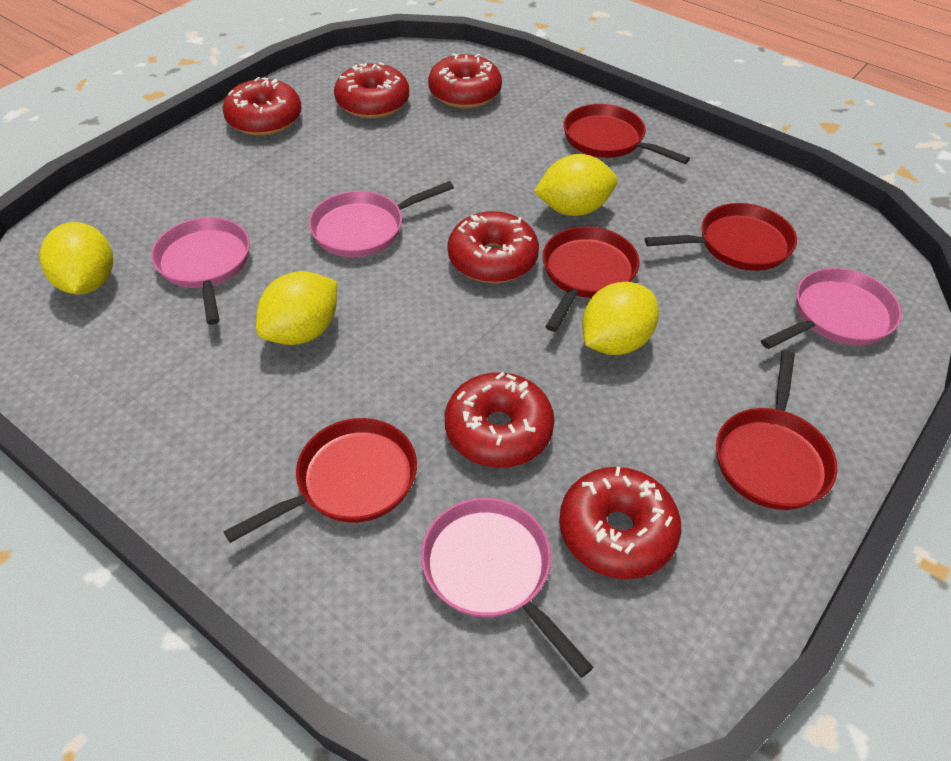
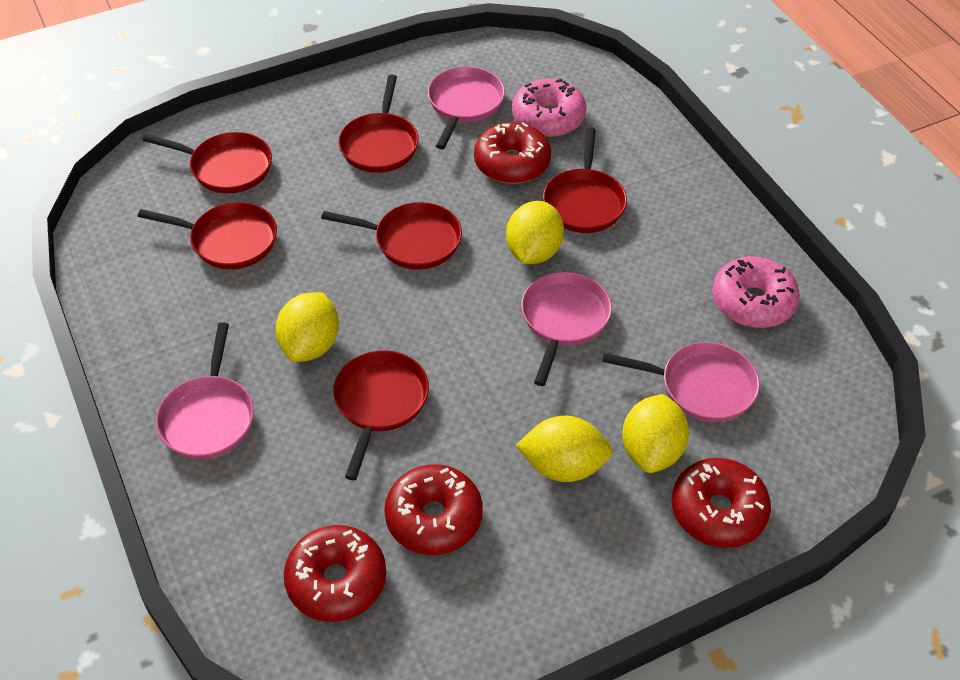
pink donut: none = 0 -> [512,78,587,137] [712,256,800,328] = 2
red donut: [222,77,302,136] [334,62,409,118] [428,53,502,108] [445,372,555,468] [447,211,539,283] [559,466,681,579] = 6 -> [283,525,386,622] [384,464,483,555] [474,122,551,184] [672,458,771,548] = 4
red pan: [224,418,417,543] [542,227,640,332] [563,104,690,164] [645,203,797,271] [716,350,837,510] = 5 -> [138,202,277,269] [143,132,272,193] [321,202,462,269] [333,350,429,480] [338,75,419,173] [543,127,627,233] = 6

